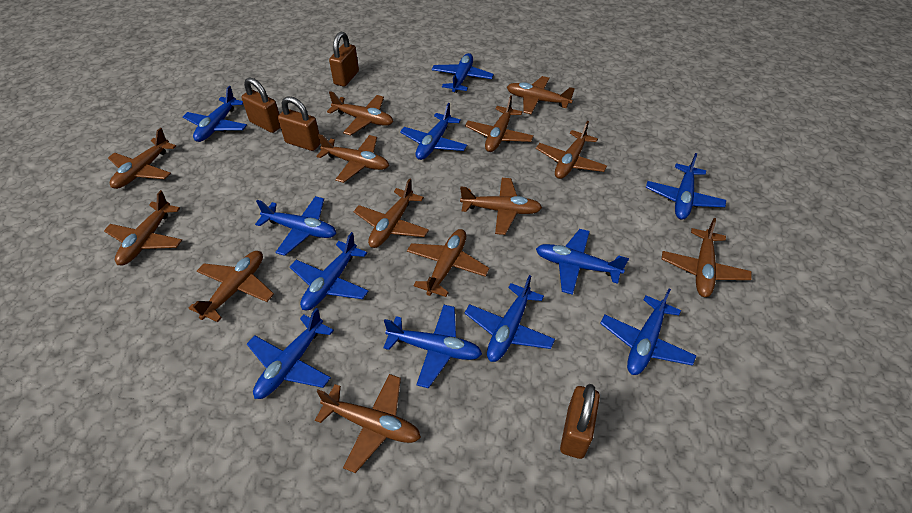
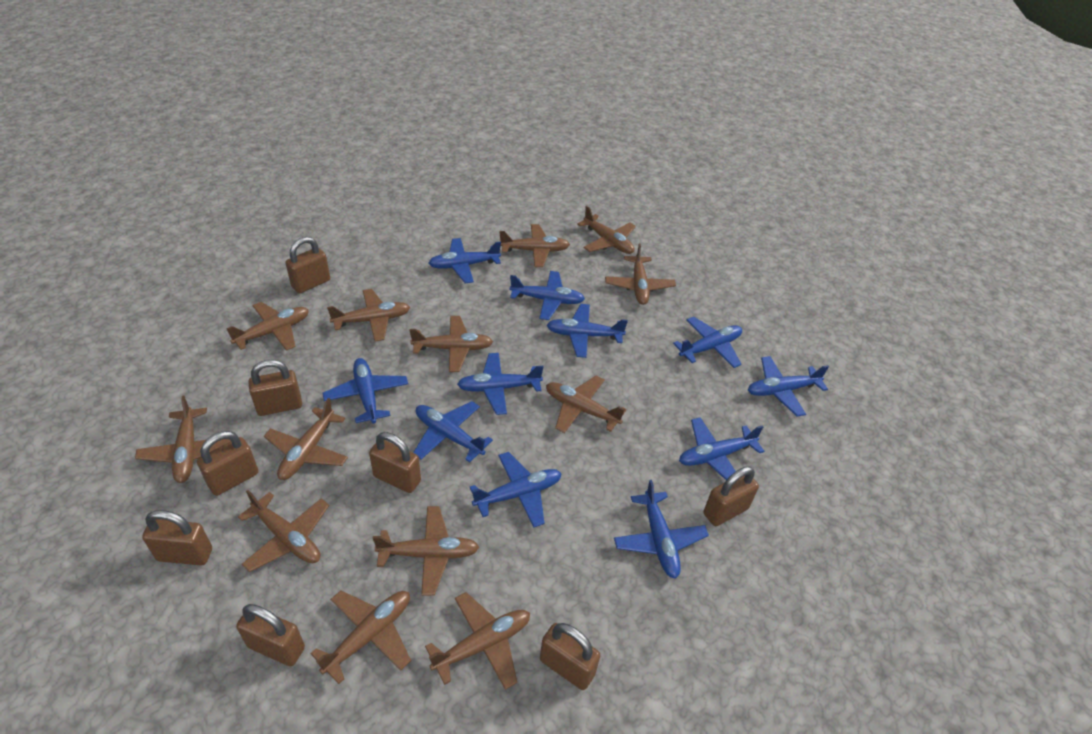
brown padlock: [241,77,281,133] [278,96,321,151] [329,32,359,87] [560,384,600,459] = 4 -> [142,510,212,565] [197,431,258,496] [236,604,305,666] [248,359,302,416] [285,237,330,294] [369,432,421,493] [540,623,601,690] [704,466,759,526] = 8

